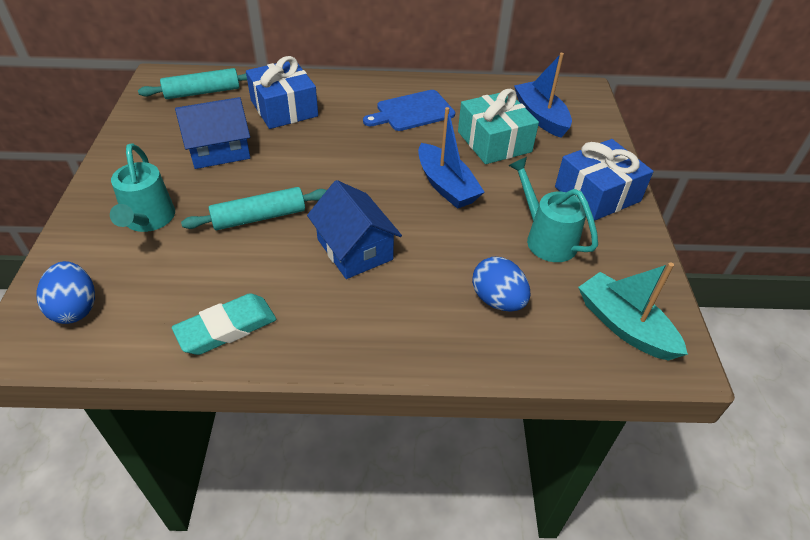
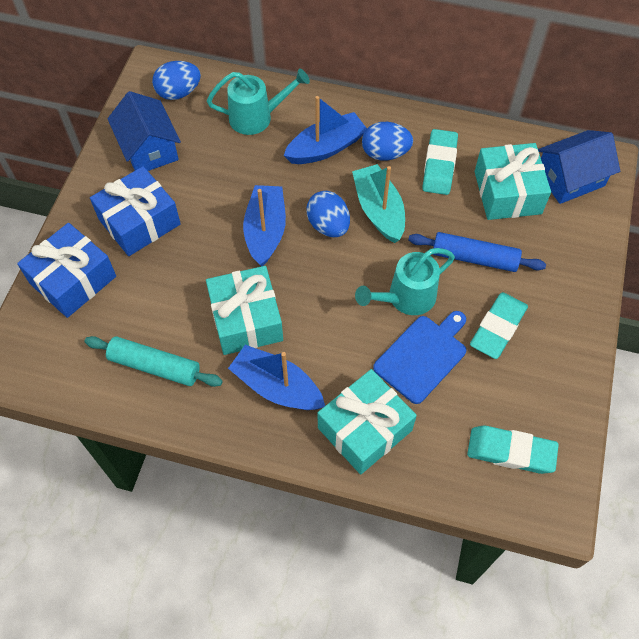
blue boat: [418,107,484,209] [514,53,572,138] = 2 -> [228,345,325,410] [243,185,286,266] [283,96,367,164] = 3
blue egg: [36,261,95,324] [472,257,530,312] = 2 -> [152,61,201,100] [306,191,350,237] [362,122,413,161] = 3
blue rolling pin: none = 0 -> [408,232,546,272] = 1
turquoise eraser: [172,293,276,355] = 1 -> [422,129,458,195] [467,426,559,474] [470,292,528,359] = 3
turquoise gift: [458,89,539,164] = 1 -> [206,266,283,355] [318,369,417,475] [475,143,551,220] = 3
turquoise rolling pin: [138,68,247,99] [181,187,327,230] = 2 -> [85,336,223,387] = 1

